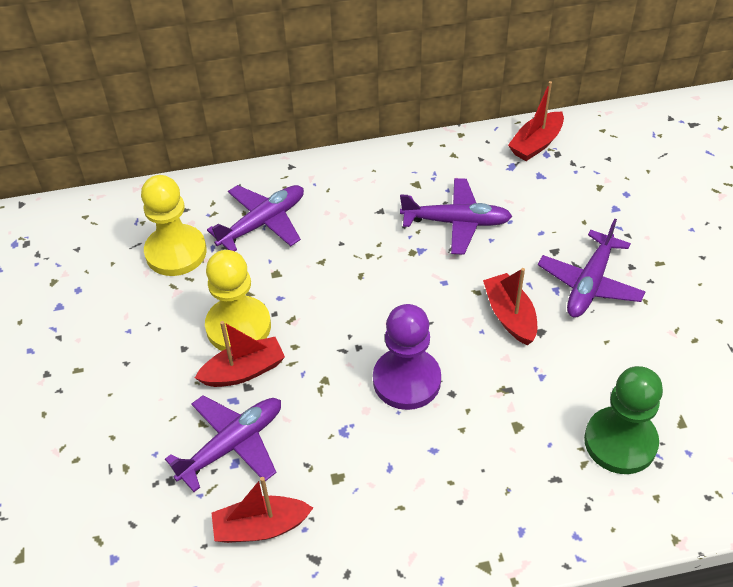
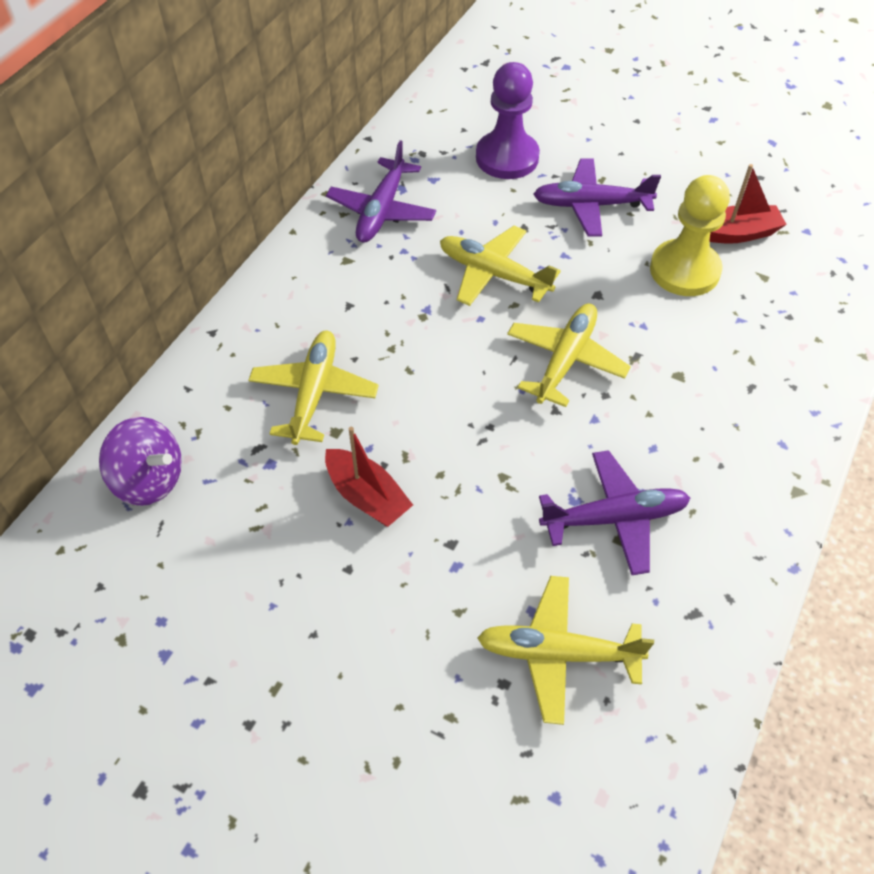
green pawn: [584,366,663,474] = 1 -> none = 0
purple plane: [165,395,281,492] [207,185,304,251] [400,178,512,255] [538,218,646,317] = 4 -> [326,140,436,243] [533,158,661,237] [539,450,690,575] = 3
purple spinning top: none = 0 -> [99,417,182,506] = 1
red boat: [195,321,285,387] [212,477,313,543] [483,268,537,345] [508,81,564,161] = 4 -> [325,427,413,527] [710,164,787,244] = 2
yellow pawn: [141,175,207,276] [205,250,271,351] = 2 -> [650,175,730,296] = 1
yellow plane: none = 0 -> [249,331,379,445] [440,226,561,306] [477,576,654,725] [507,303,631,407] = 4

